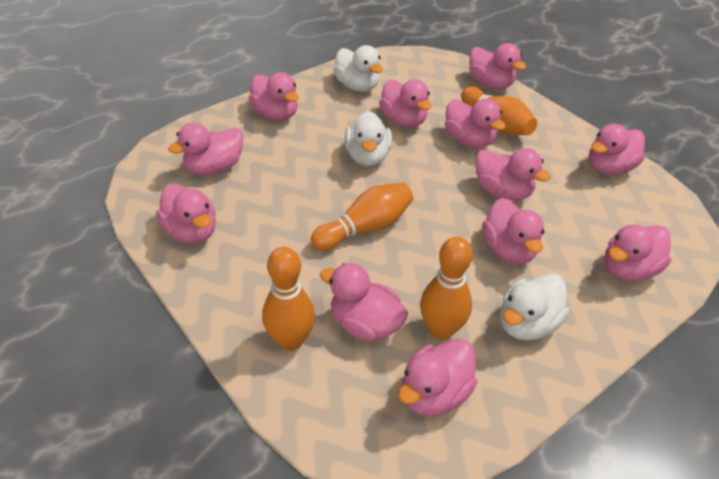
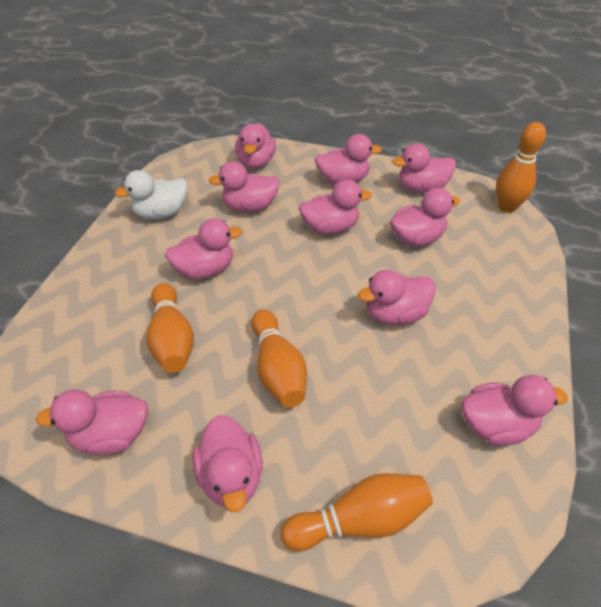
pink duck: [156,184,216,244] [168,123,243,175] [248,72,299,121] [320,263,408,341] [379,79,431,127] [398,339,477,416] [445,99,506,148] [469,43,526,89] [476,148,551,201] [482,198,544,264] [589,124,645,175] [604,225,671,281] = 12 -> [36,389,148,455] [165,218,242,279] [193,415,263,512] [208,161,280,212] [235,123,276,169] [299,179,372,235] [315,134,382,184] [358,270,436,325] [390,188,460,246] [392,143,456,193] [462,375,568,446] = 11
white duck: [333,45,383,91] [345,111,392,166] [501,273,569,341] = 3 -> [115,170,188,220] = 1

